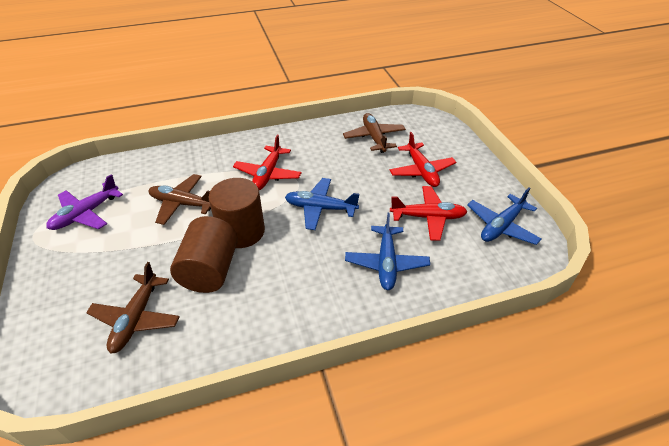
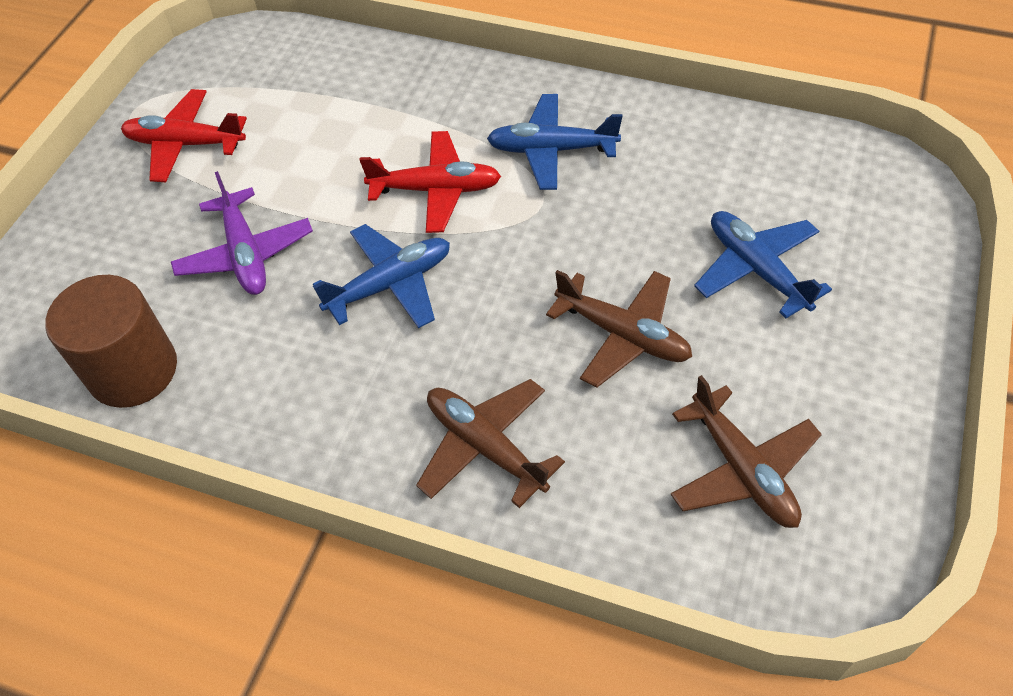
brown cylinder: [170,216,238,293] [209,178,265,248] = 2 -> [45,275,177,408] = 1
red plane: [233,135,301,190] [389,132,456,187] [390,186,467,241] = 3 -> [121,89,247,182] [359,131,501,233] = 2

